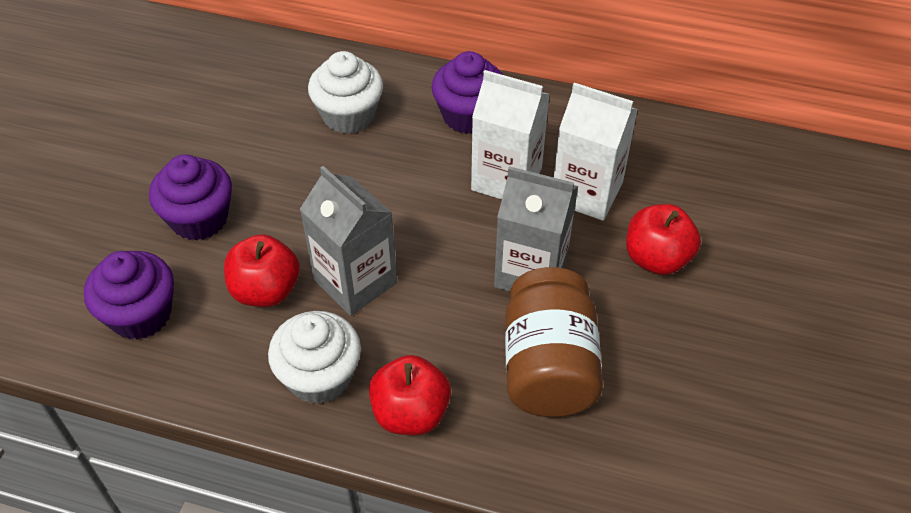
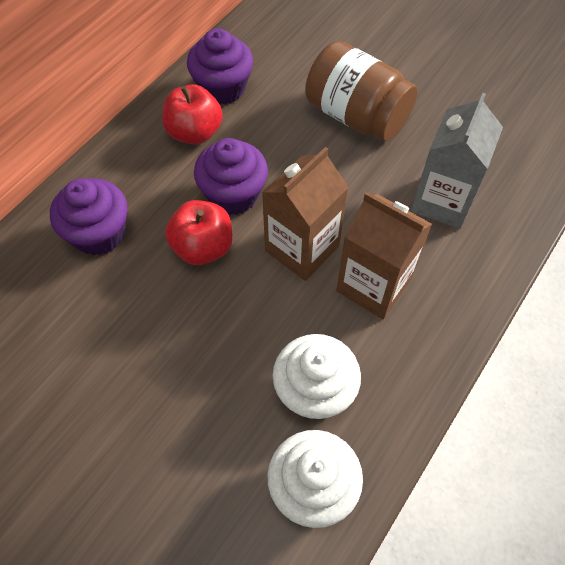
brown carton: none = 0 -> [262,147,349,281] [336,192,432,319] = 2
grey carton: [300,166,397,316] [494,166,578,291] = 2 -> [411,93,503,229] = 1
red apple: [224,234,300,307] [369,355,451,435] [626,204,701,275] = 3 -> [162,84,223,145] [165,200,233,265] = 2
white carton: [471,70,550,200] [554,83,638,221] = 2 -> none = 0

